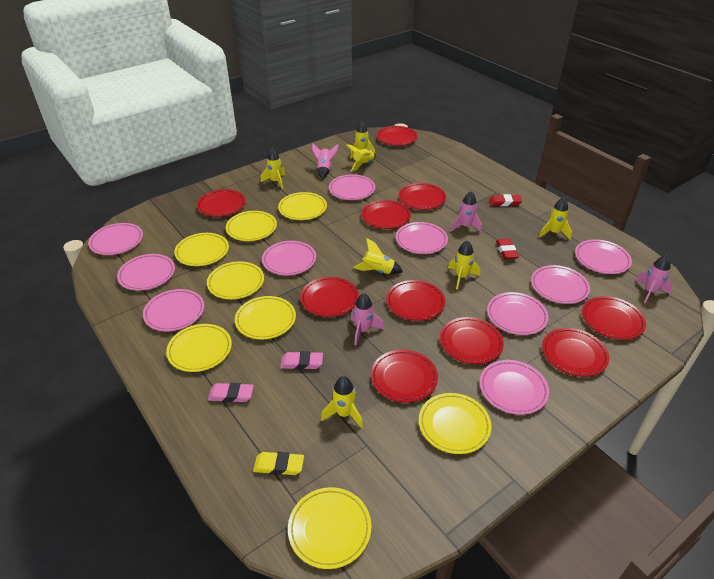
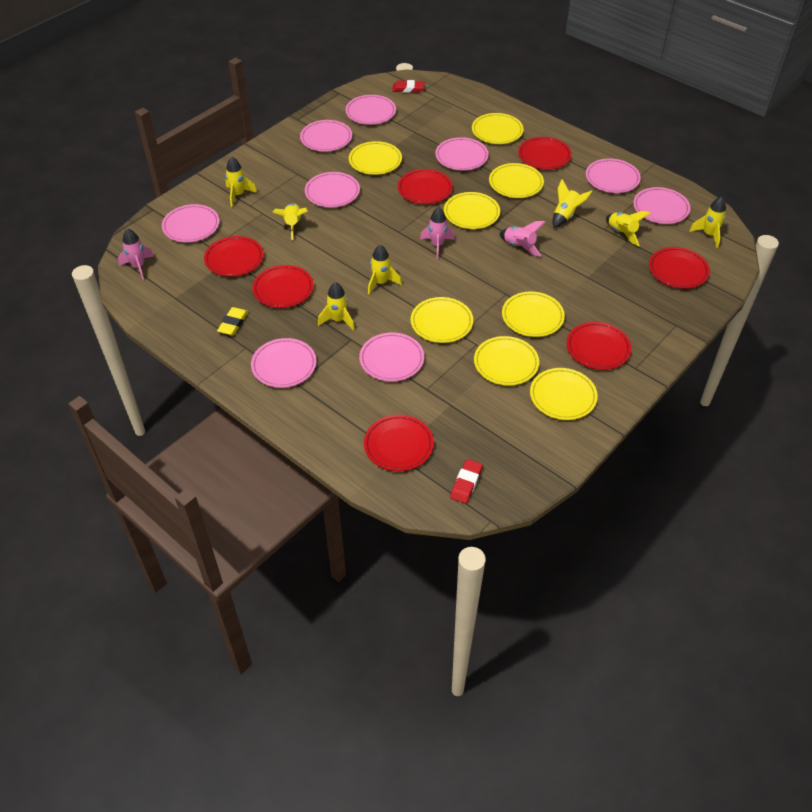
pink eraser: [208,383,254,402] [280,351,323,370] = 2 -> none = 0
pink plate: [88,223,143,255] [117,254,175,291] [143,289,204,331] [262,241,316,275] [329,174,375,200] [396,222,448,254] [480,360,549,415] [487,292,549,335] [531,265,590,304] [575,239,632,274] = 10 -> [162,204,220,242] [251,338,317,388] [300,120,352,152] [305,172,360,207] [346,95,396,125] [359,333,424,382] [435,137,489,171] [586,159,641,193] [633,187,690,224] = 9
pink rocket: [312,143,339,179] [350,293,384,345] [451,191,482,233] [635,255,673,304] = 4 -> [118,228,154,280] [420,207,455,259] [499,221,545,257] = 3
red plate: [197,189,246,217] [300,277,359,317] [361,200,411,229] [371,350,438,403] [376,126,417,146] [386,280,445,321] [399,183,446,210] [440,317,504,364] [542,328,609,377] [582,296,646,340] = 10 -> [204,236,264,277] [252,265,314,308] [364,415,434,471] [398,169,453,204] [518,137,572,170] [566,322,631,370] [649,247,710,289] = 7

